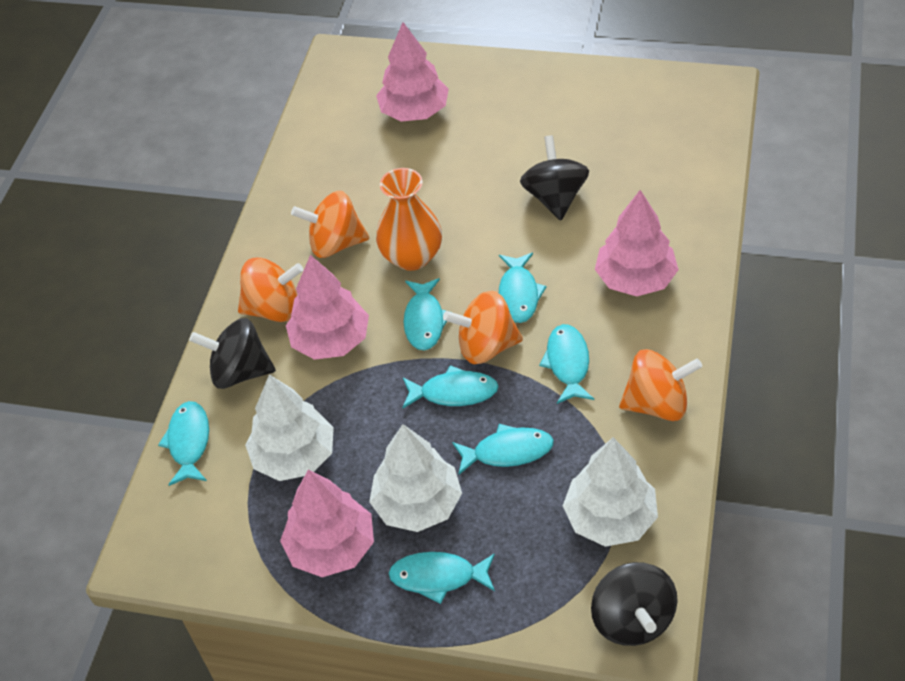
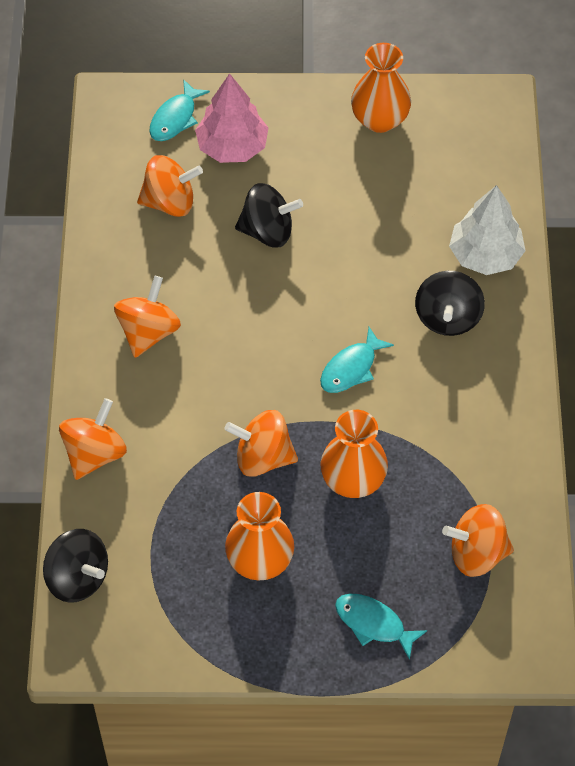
orange spinning top: [238,257,303,322] [291,191,369,258] [443,291,523,364] [619,349,702,421] = 4 -> [59,398,127,480] [114,276,181,358] [137,155,203,217] [224,410,298,477] [442,504,514,577] = 5
orange vase: [376,168,442,271] = 1 -> [225,492,294,581] [320,410,388,498] [351,43,411,133] = 3
pink tree: [280,469,374,577] [286,255,369,360] [376,22,449,122] [595,190,679,296] = 4 -> [195,73,268,163] = 1
turquoise fish: [158,401,209,486] [388,552,495,604] [402,365,499,408] [403,278,447,350] [452,424,554,475] [499,253,547,323] [539,324,594,404] = 7 -> [149,79,210,141] [320,327,394,393] [335,594,427,660] = 3
white tree: [245,375,334,481] [369,424,462,532] [563,437,658,547] = 3 -> [449,185,526,275] = 1

